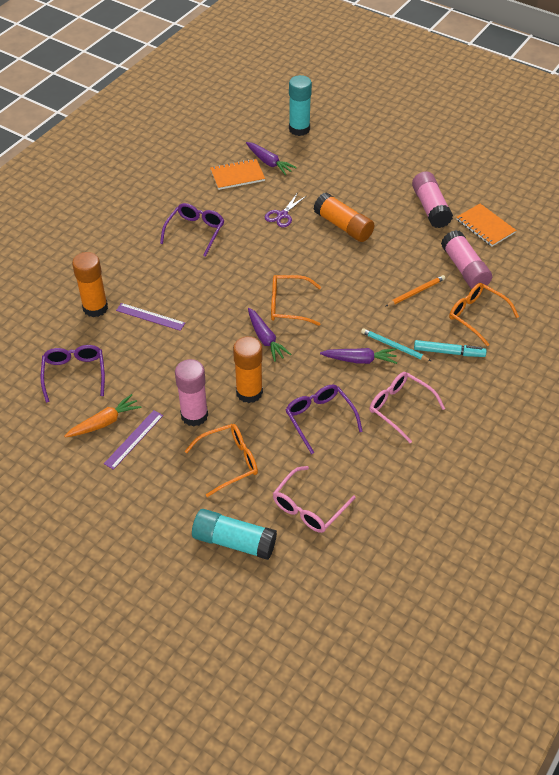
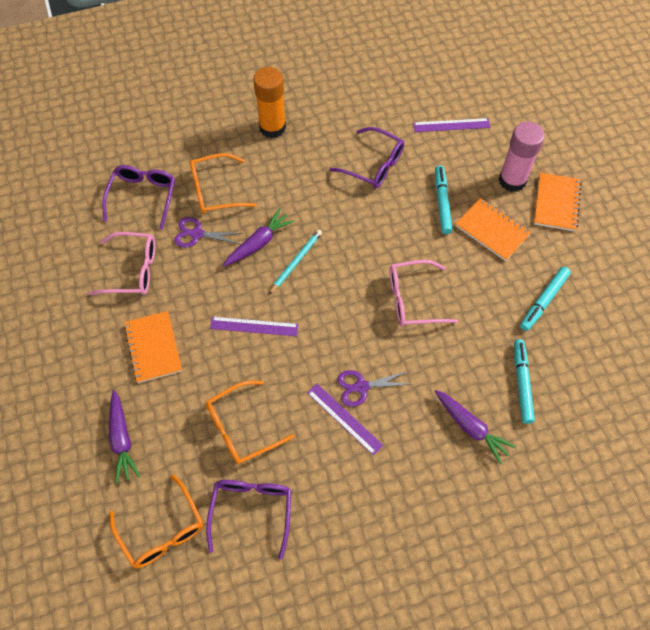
orange carrot: [64,394,142,437] = 1 -> none = 0
orange glue stick: [72,252,108,317] [233,336,263,403] [314,192,374,242] = 3 -> [253,67,286,138] = 1
orange notebook: [210,159,265,190] [456,204,516,246] = 2 -> [124,311,182,383] [455,198,531,261] [534,172,581,231] = 3
orange pencil: [386,275,445,306] = 1 -> none = 0
pink glue stick: [175,359,208,427] [412,171,453,228] [441,230,492,289] = 3 -> [499,122,545,192] = 1
purple ruler: [104,410,163,470] [116,303,185,331] = 2 -> [210,316,298,336] [307,384,383,455] [413,118,490,132] = 3
purple scissors: [265,194,306,228] = 1 -> [174,217,244,248] [337,370,410,407] = 2
turquoise glue stick: [192,509,277,560] [289,75,312,136] = 2 -> none = 0
turquoise marker: [414,340,487,357] = 1 -> [435,165,453,234] [514,339,535,424] [520,266,571,331] = 3

